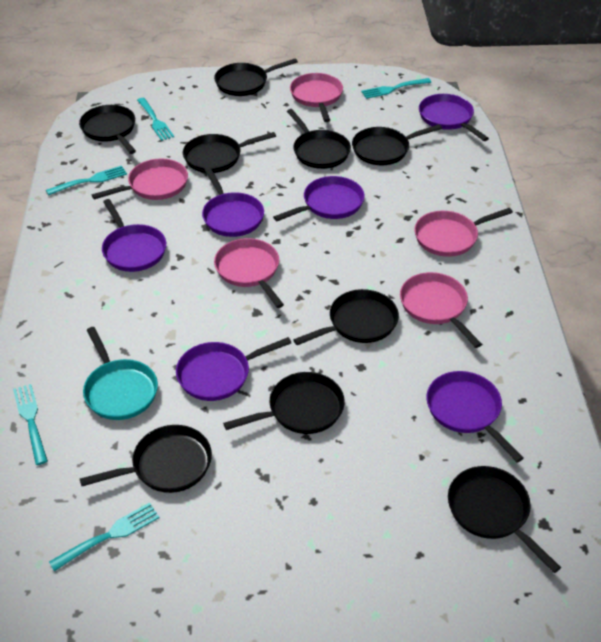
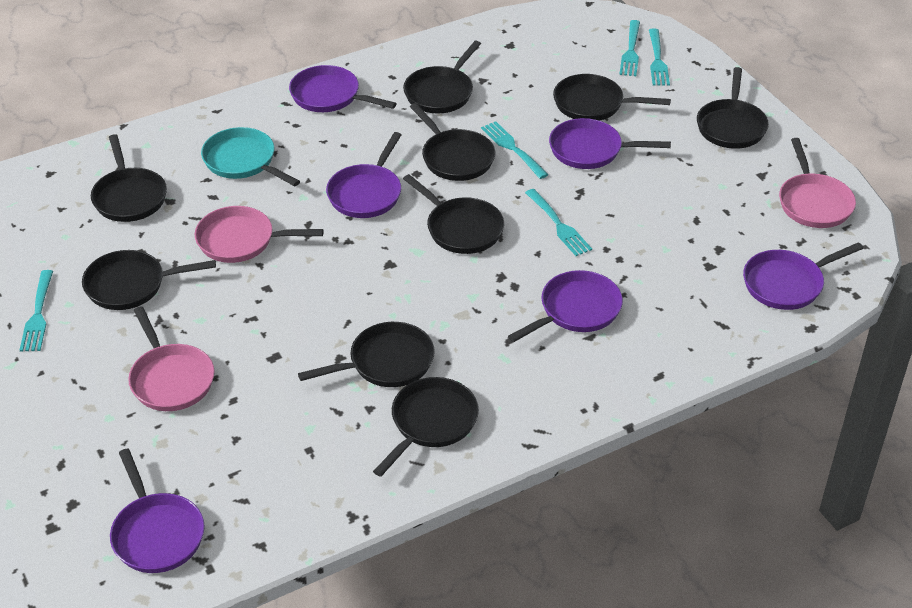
pink pan: [92,158,188,200] [214,238,284,308] [290,73,343,122] [400,272,482,348] [414,208,513,257] = 5 -> [128,307,215,411] [195,206,324,263] [779,138,856,228] = 3

